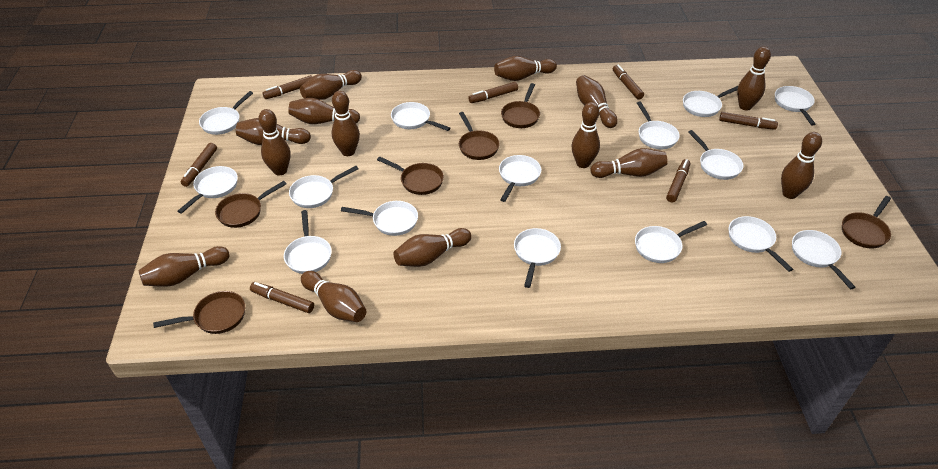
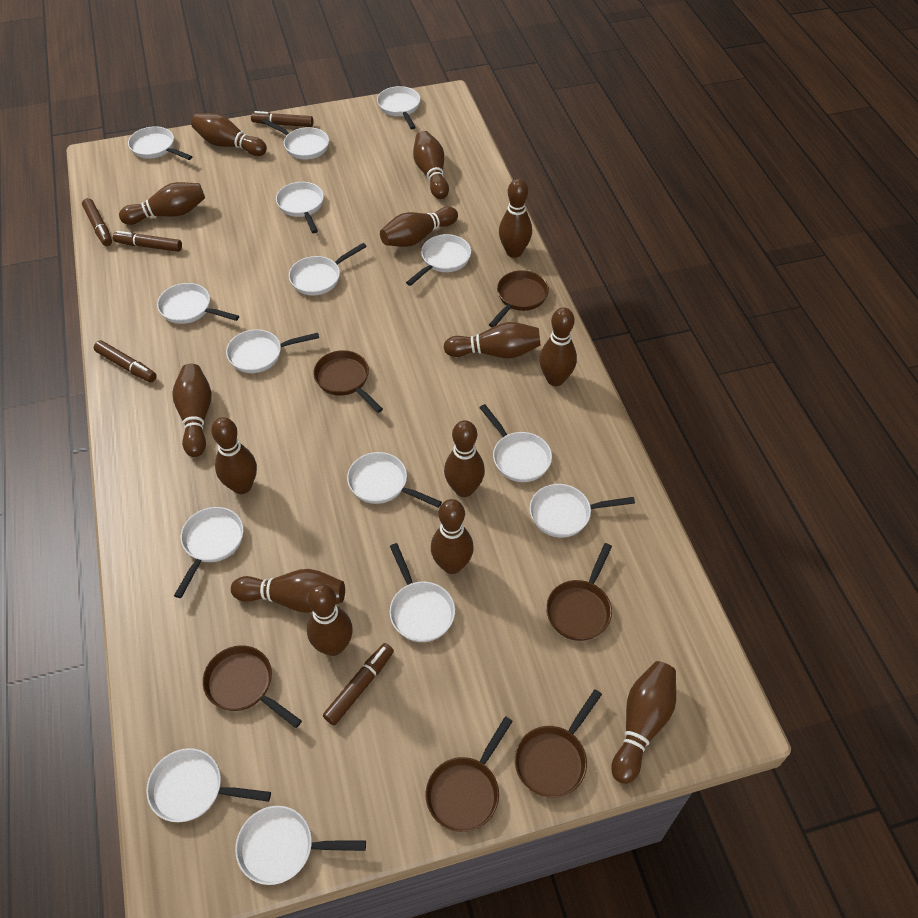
brown marker: [181,143,217,187] [250,282,314,313] [263,75,312,99] [468,82,518,103] [613,64,644,100] [666,159,690,202] [719,112,778,130] = 7 -> [82,198,112,246] [94,340,157,382] [113,231,182,252] [251,111,313,127] [323,643,394,726] = 5

